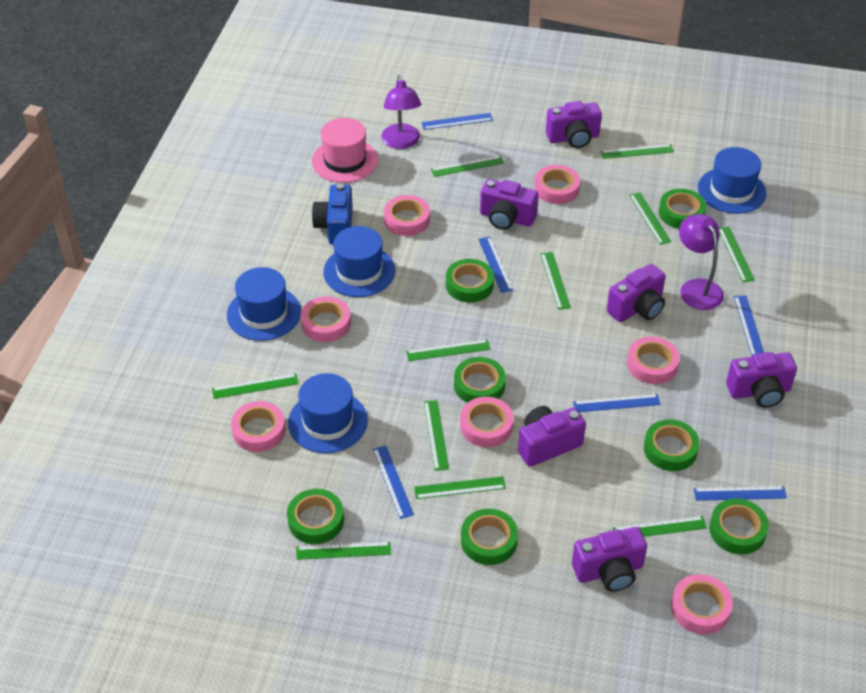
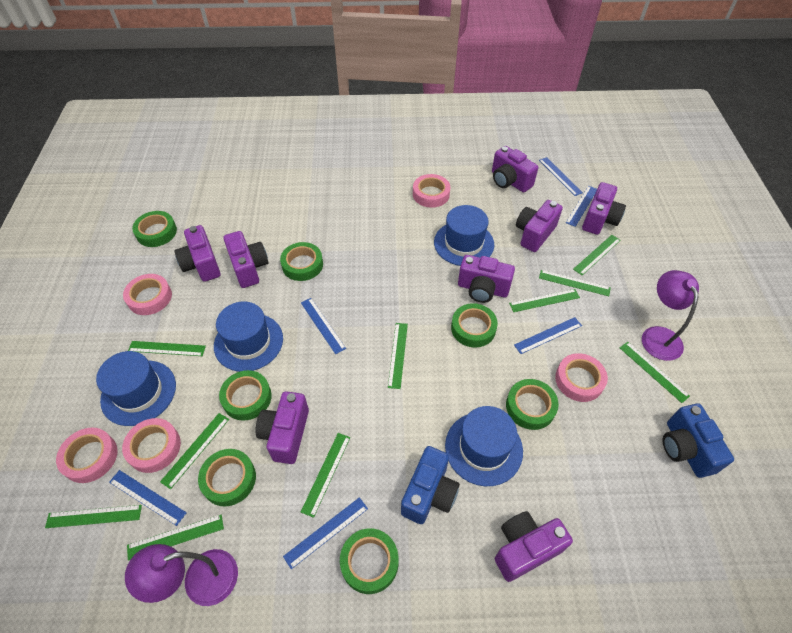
blue camera: [312,183,353,245] = 1 -> [401,446,460,524] [663,403,734,478] = 2
green ruler: [212,374,299,399] [296,542,391,560] [406,339,490,361] [414,476,506,499] [424,400,449,471] [431,156,504,177] [540,252,571,310] [601,144,674,159] [613,516,707,537] [629,192,671,245] [719,227,755,282] = 11 -> [45,505,142,528] [127,515,224,561] [128,341,206,356] [160,413,229,489] [301,433,350,518] [388,323,408,389] [509,289,580,312] [539,270,611,296] [573,235,621,275] [620,342,690,403] = 10
pink hat: [312,118,378,183] = 1 -> none = 0
pink tape: [231,401,286,452] [301,296,351,342] [384,195,430,236] [460,397,513,447] [534,165,580,204] [627,337,680,384] [671,574,733,634] = 7 -> [56,428,118,483] [122,418,181,473] [123,274,172,315] [413,174,450,208] [555,353,608,402] = 5
purple camera: [480,179,539,230] [518,406,586,467] [546,101,602,148] [572,527,647,592] [607,264,666,322] [726,352,797,408] = 6 -> [174,225,221,282] [224,231,268,288] [256,391,309,464] [458,255,515,303] [492,146,538,193] [495,511,573,582] [516,200,563,252] [582,182,626,235] = 8

